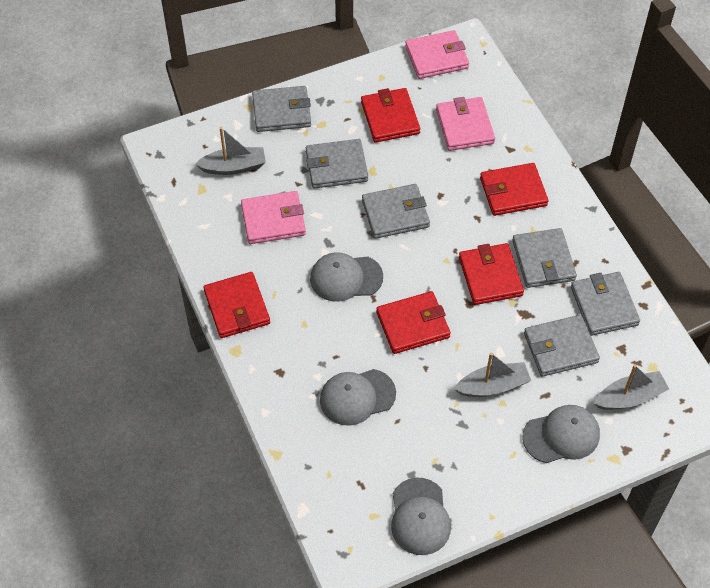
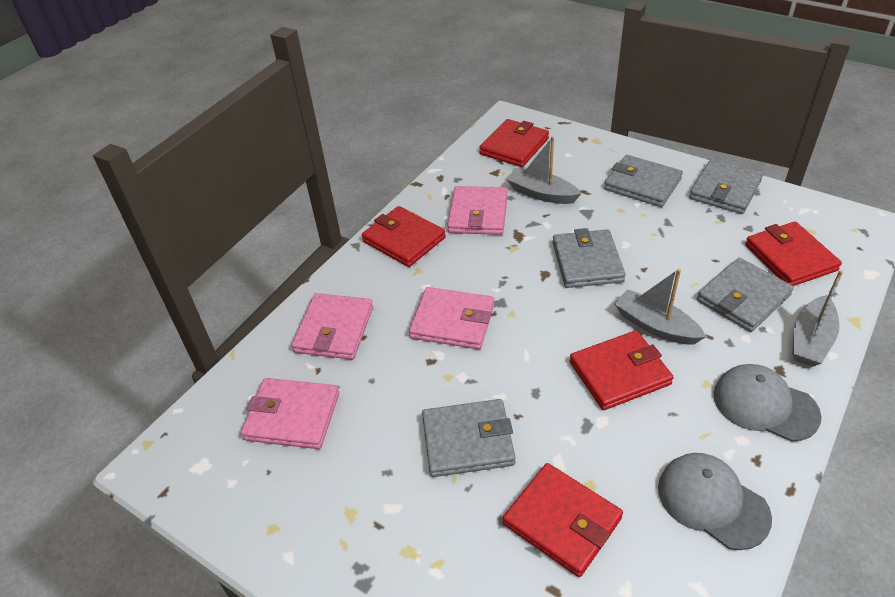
grey cap: [310,252,383,302] [320,369,396,426] [391,478,451,555] [522,405,600,463] = 4 -> [658,453,772,550] [713,364,822,442] = 2
grey wallet: [252,86,311,132] [306,139,368,189] [362,184,430,239] [512,228,577,288] [524,315,600,377] [571,272,640,336] = 6 -> [422,399,516,477] [553,228,626,288] [604,155,683,207] [689,158,763,214] [697,258,794,332] = 5
pink wallet: [241,191,306,244] [405,30,469,79] [436,97,495,151] = 3 -> [241,378,339,449] [292,293,373,360] [409,287,494,350] [447,186,508,235] = 4

